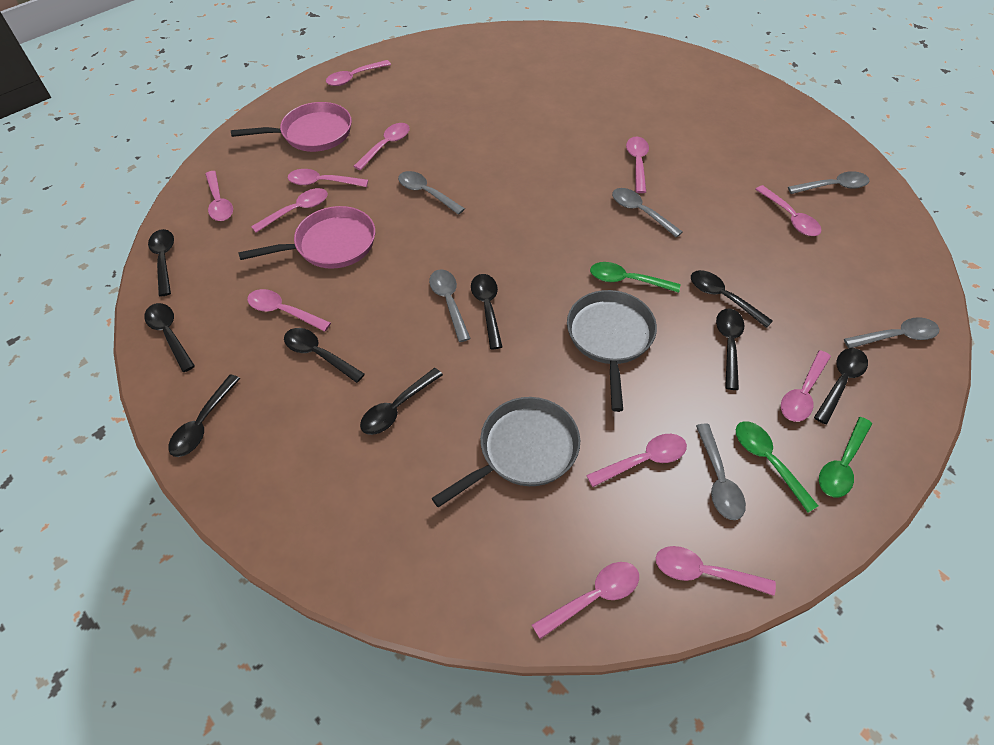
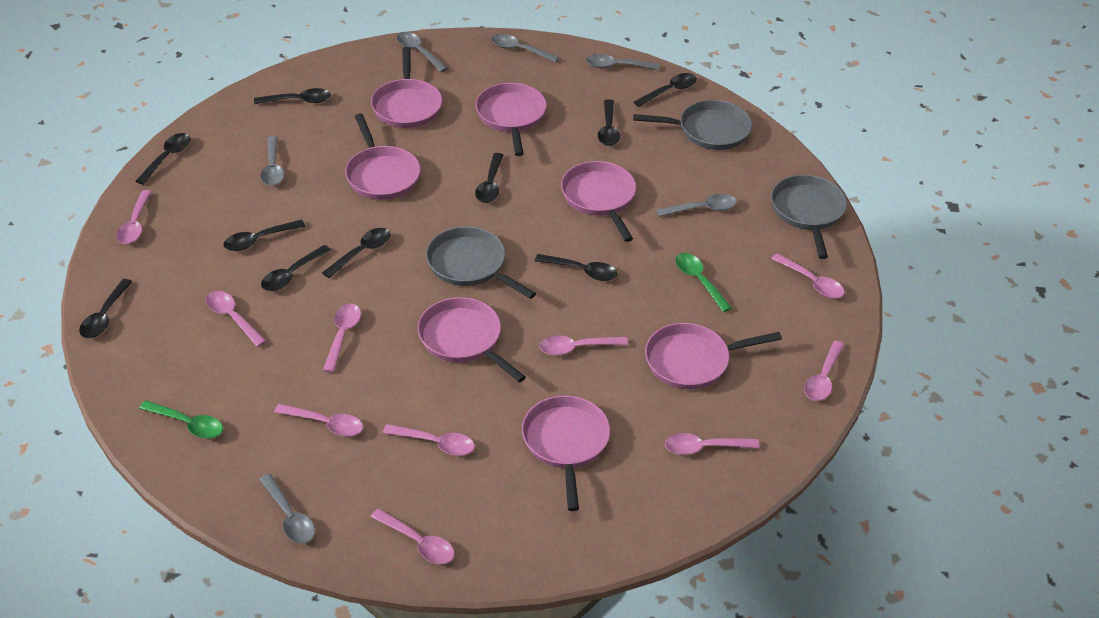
black spoon: [144,303,195,372] [148,229,174,297] [168,374,240,457] [284,328,365,383] [360,368,443,435] [471,274,502,349] [691,270,773,328] [716,308,744,390] [814,348,868,424] = 9 -> [79,279,132,338] [136,133,190,185] [223,220,305,251] [254,88,331,104] [261,245,331,291] [322,228,391,278] [475,153,503,203] [535,254,618,281] [598,99,620,146] [634,73,697,107] = 10
green spoon: [590,262,680,293] [736,421,818,513] [819,417,872,497] = 3 -> [139,400,223,439] [675,253,732,312] = 2
grey pan: [432,397,580,507] [567,290,657,412] = 2 -> [426,227,536,299] [633,100,752,150] [771,175,847,259] = 3
pink pan: [231,102,352,152] [238,206,375,269] = 2 -> [345,114,421,200] [371,47,442,128] [418,297,526,382] [476,83,547,156] [522,395,610,511] [561,161,637,242] [645,323,782,389] = 7
pink spoon: [205,171,233,221] [247,289,331,332] [251,188,328,233] [288,169,368,187] [326,60,391,86] [353,123,410,170] [532,562,639,639] [586,434,687,487] [626,137,649,193] [656,546,776,596] [755,185,821,236] [781,350,831,422] = 12 -> [116,190,152,244] [206,291,266,347] [274,404,363,436] [323,304,361,373] [371,509,455,564] [383,424,475,456] [539,336,628,356] [665,433,759,455] [771,253,844,299] [804,340,845,401] = 10

